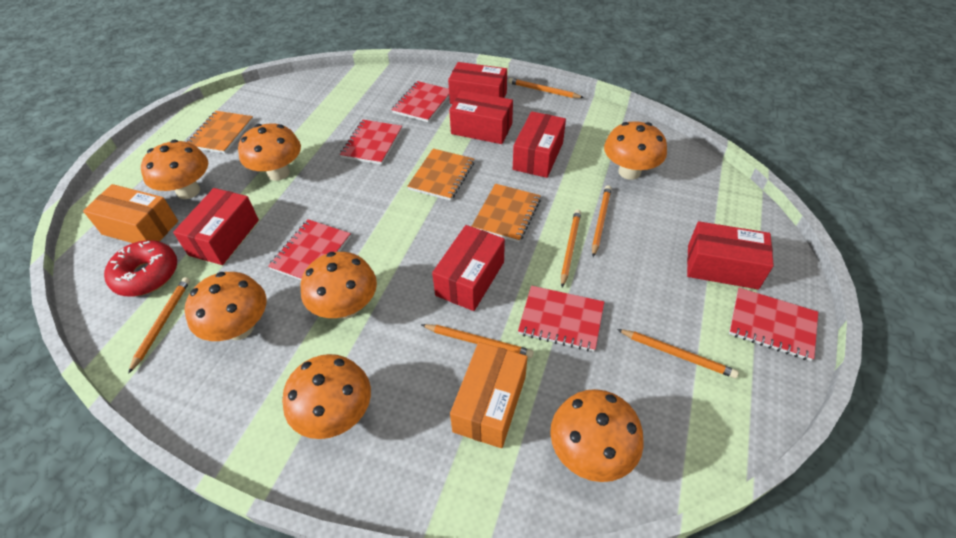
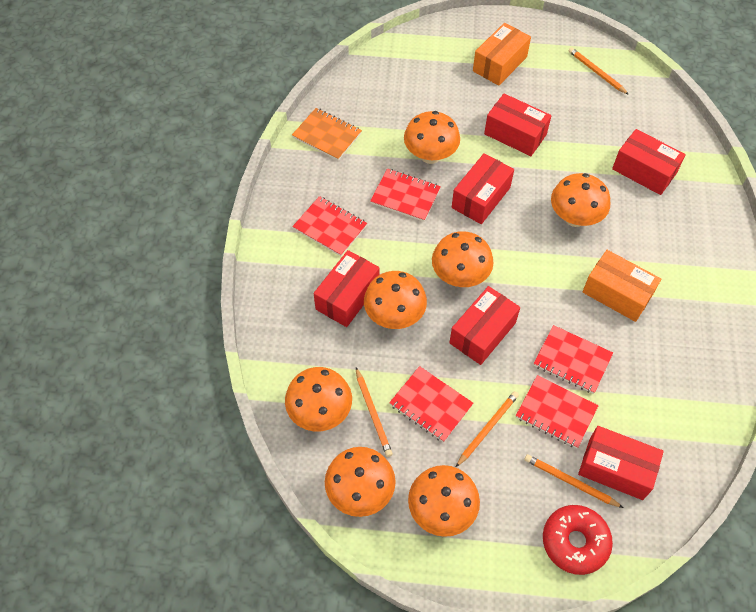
orange notebook: [187,111,253,154] [407,149,474,201] [472,184,541,242] = 3 -> [292,108,362,160] = 1
orange pencil: [128,277,190,374] [422,324,534,358] [508,78,584,98] [561,210,581,287] [592,185,611,257] [617,329,739,378] = 6 -> [356,368,393,457] [456,391,519,467] [525,454,623,508] [568,47,629,95] = 4

